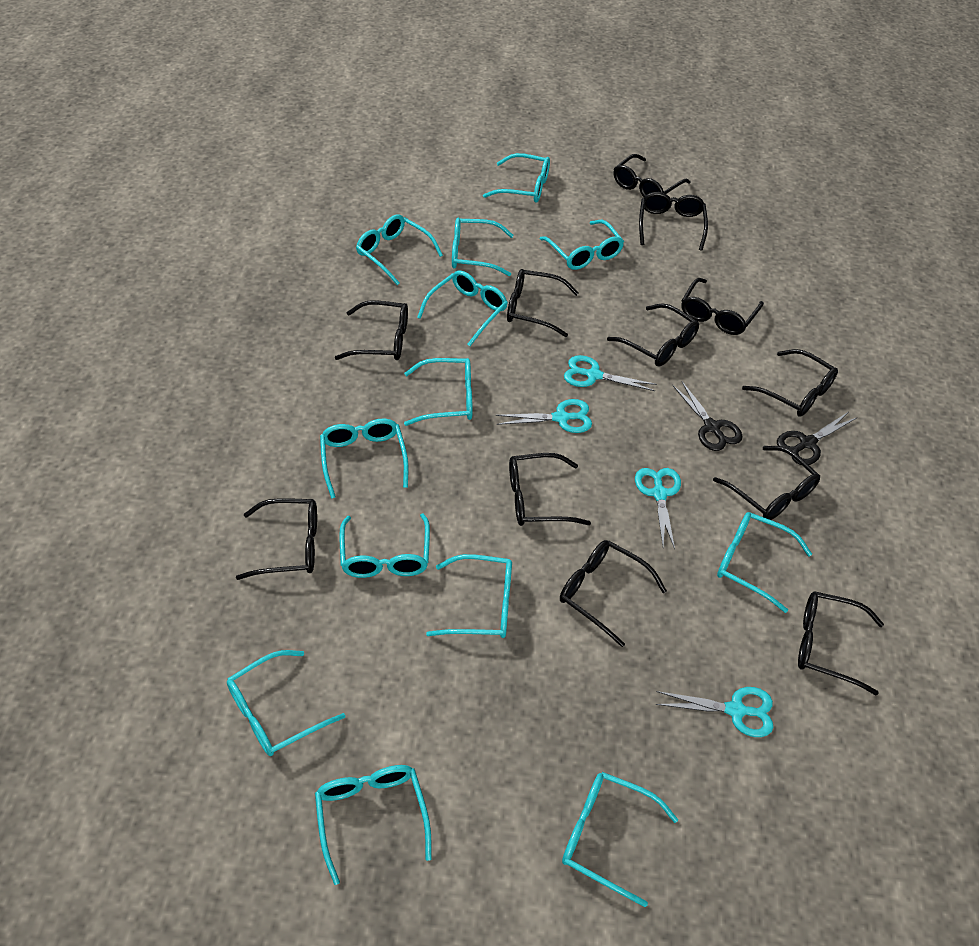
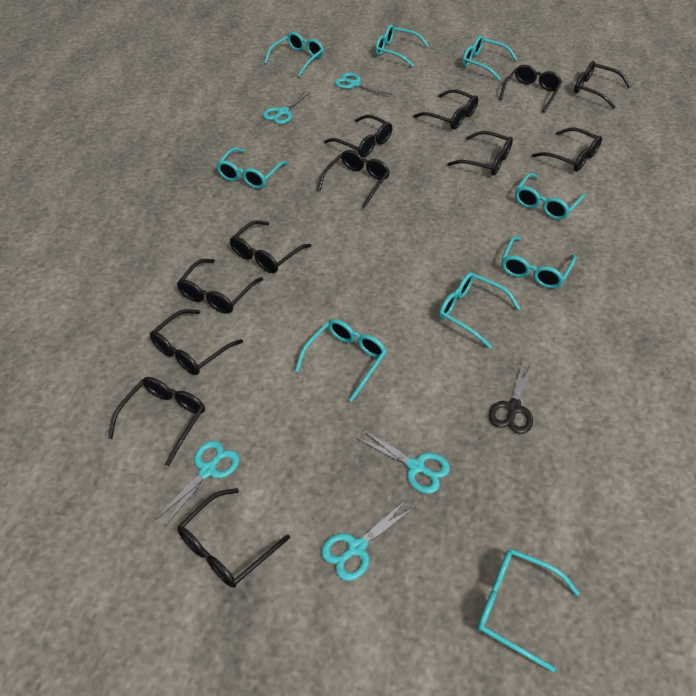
black scissors: [672,382,743,451] [777,412,858,465] = 2 -> [488,361,534,434] = 1
turquoise glasses: [227,650,345,756] [315,765,432,885] [320,419,409,499] [339,513,430,578] [356,214,443,285] [404,358,472,426] [417,270,508,346] [426,554,512,638] [452,218,514,276] [483,153,550,203] [540,220,624,270] [562,772,678,907] [717,512,812,613] = 13 -> [216,147,288,189] [264,32,324,77] [295,319,387,402] [375,25,429,67] [439,272,521,349] [462,36,517,80] [477,549,579,672] [501,236,576,288] [515,173,586,220] = 9
turquoise scissors: [496,399,592,433] [564,355,657,391] [635,468,681,549] [656,687,773,737] = 4 -> [156,440,239,526] [263,91,311,124] [321,499,415,581] [334,73,393,97] [356,429,450,494] = 5

